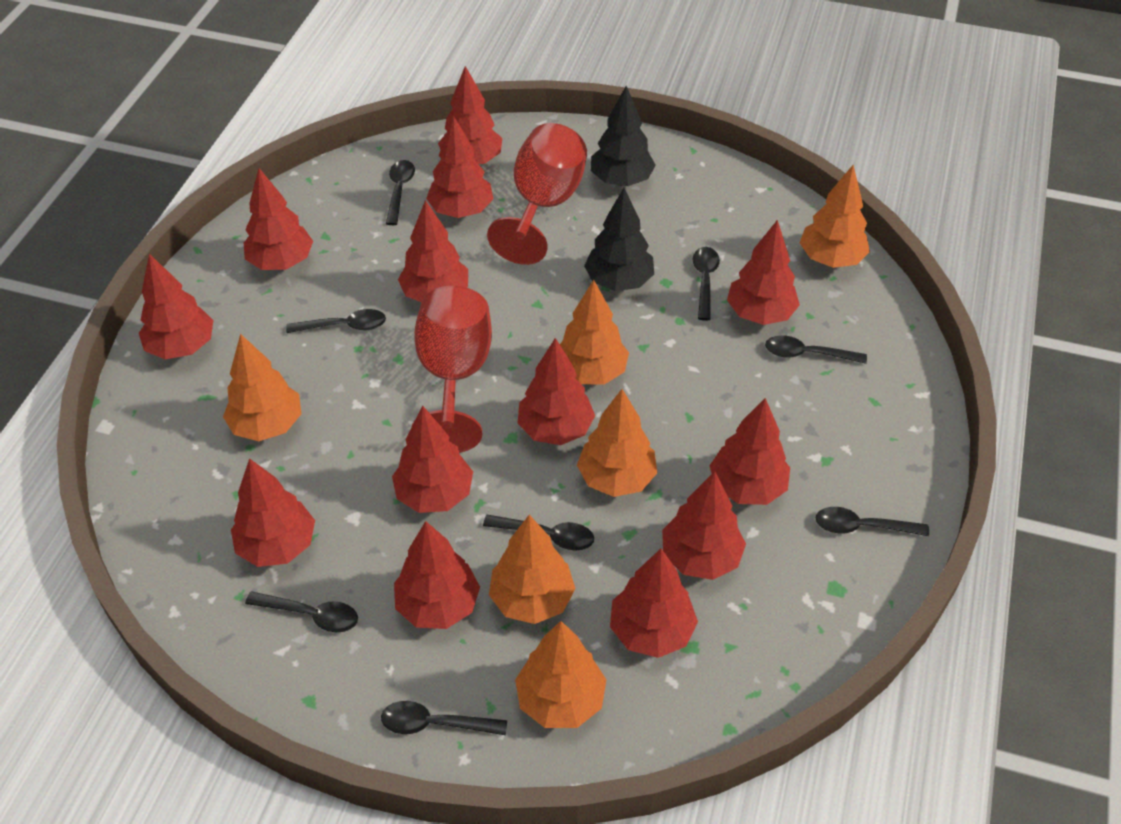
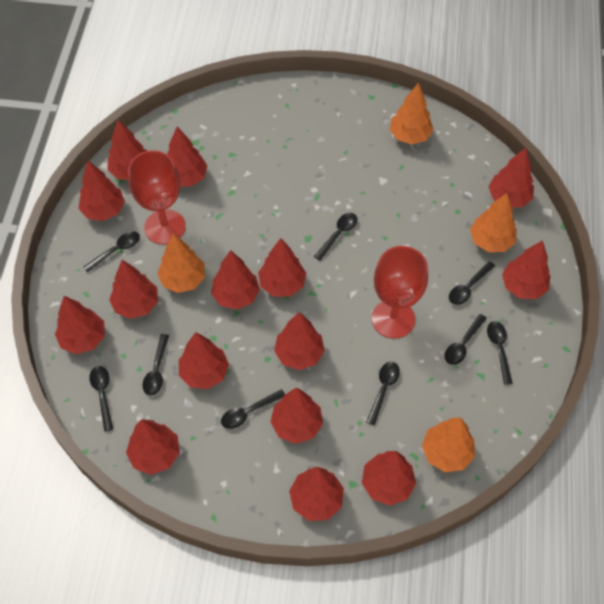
black spoon: [245,591,358,632] [286,309,386,333] [381,701,507,735] [386,160,415,225] [483,515,594,551] [693,247,720,321] [765,335,867,364] [816,507,929,536] = 8 -> [83,231,140,273] [89,366,113,432] [142,334,169,396] [221,389,285,429] [314,213,357,261] [367,362,400,425] [444,314,487,365] [449,261,495,305] [487,321,513,385] = 9
black tree: [584,188,654,291] [591,86,656,186] = 2 -> none = 0
orange tree: [223,334,301,441] [489,515,576,624] [515,621,607,728] [560,280,629,385] [577,389,657,497] [800,165,870,268] = 6 -> [157,233,205,293] [390,83,434,145] [422,418,475,472] [470,193,517,252] = 4
red tree: [139,254,214,359] [231,458,315,567] [244,168,313,270] [392,406,473,513] [394,521,480,629] [398,200,468,302] [426,116,493,218] [438,66,502,164] [518,338,595,445] [610,548,698,658] [662,471,746,580] [710,398,790,505] [727,220,800,325] = 13 -> [55,296,104,354] [79,161,125,221] [107,120,147,180] [109,260,158,319] [126,419,180,475] [167,127,208,187] [179,332,229,389] [211,250,260,310] [258,238,306,297] [270,388,323,444] [274,312,325,370] [289,467,344,521] [362,451,416,506] [488,148,534,208] [502,240,550,299] = 15

